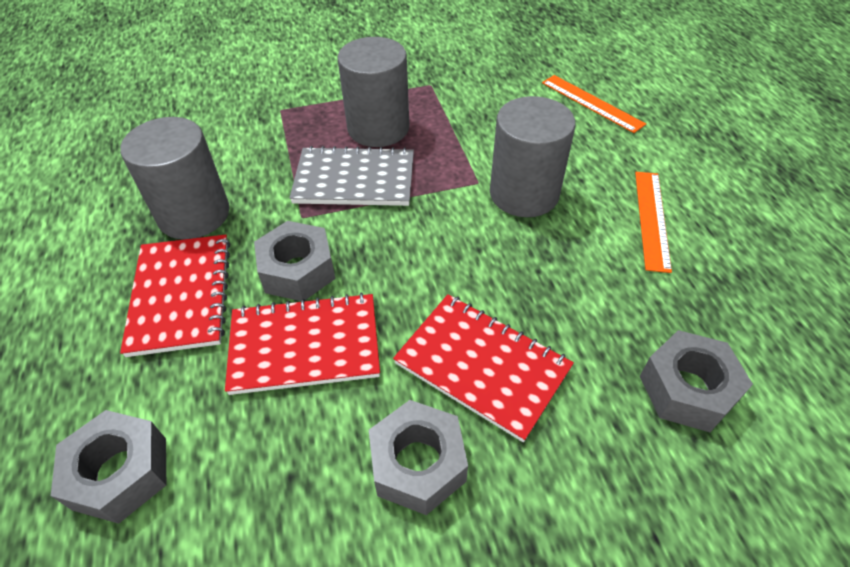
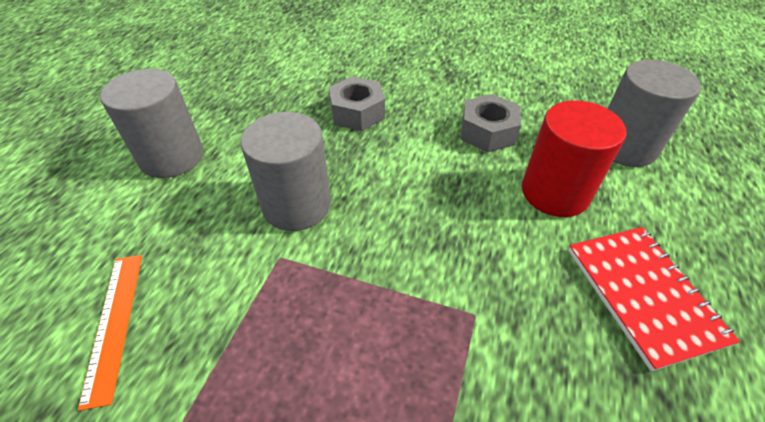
grey notebook: [289,146,414,206] = 1 -> none = 0
grey nut: [51,410,166,524] [254,221,336,301] [369,400,468,515] [640,330,753,432] = 4 -> [329,76,385,131] [461,94,521,153] = 2
orange ruler: [542,75,646,133] [635,172,672,273] = 2 -> [78,255,142,411] = 1
red cylinder: none = 0 -> [522,100,626,217] = 1
red notebook: [120,234,230,357] [225,293,380,395] [393,294,574,442] = 3 -> [568,227,740,371] = 1

